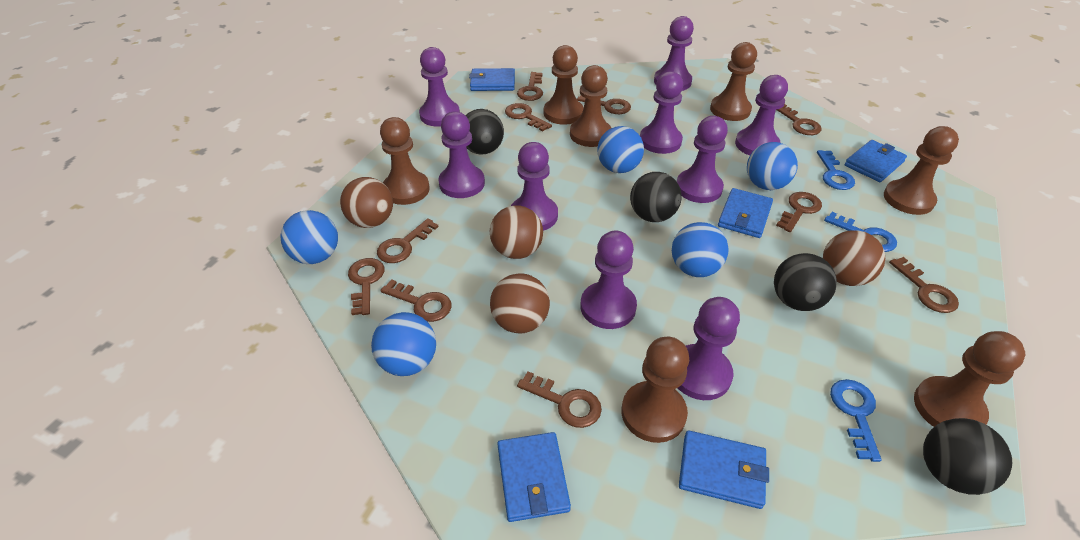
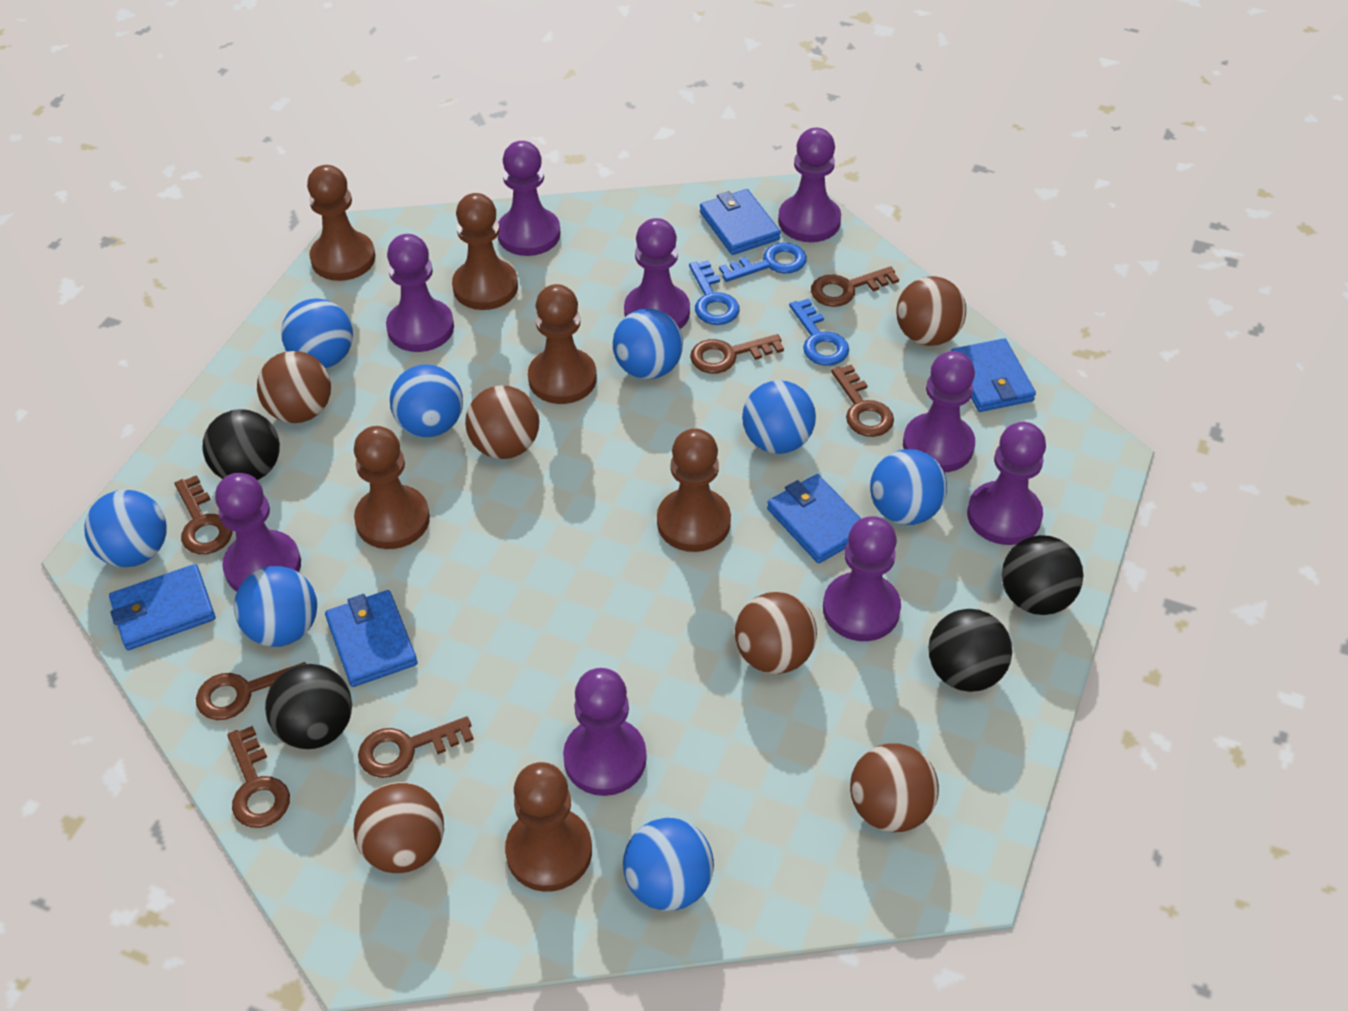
blue ball: [280,210,338,264] [371,312,436,376] [597,126,644,173] [672,222,729,277] [747,142,798,190] = 5 -> [84,490,166,567] [234,566,317,647] [281,298,353,368] [390,364,463,437] [613,309,683,379] [623,818,714,911] [742,380,816,454] [870,449,947,525] = 8
brown ball: [340,177,393,228] [490,205,543,259] [490,273,550,333] [823,230,885,286] = 4 -> [257,351,331,423] [354,782,444,873] [465,385,539,459] [735,592,817,674] [850,743,939,832] [896,276,966,346] = 6
brown key: [348,258,384,315] [377,218,439,263] [380,279,452,322] [505,103,552,132] [517,72,543,101] [517,371,602,428] [577,96,631,114] [776,192,822,232] [777,104,822,135] [889,257,959,313] = 10 -> [174,475,232,554] [196,662,306,720] [227,726,290,828] [358,716,474,778] [690,334,784,373] [811,266,899,307] [831,365,894,437] = 7
brown pawn: [380,117,429,205] [544,45,583,125] [570,65,611,147] [621,337,689,443] [710,42,757,121] [884,126,959,215] [914,331,1025,427] = 7 -> [307,165,375,281] [354,426,430,549] [452,193,518,310] [505,762,592,892] [528,284,597,404] [657,428,731,552] = 6

